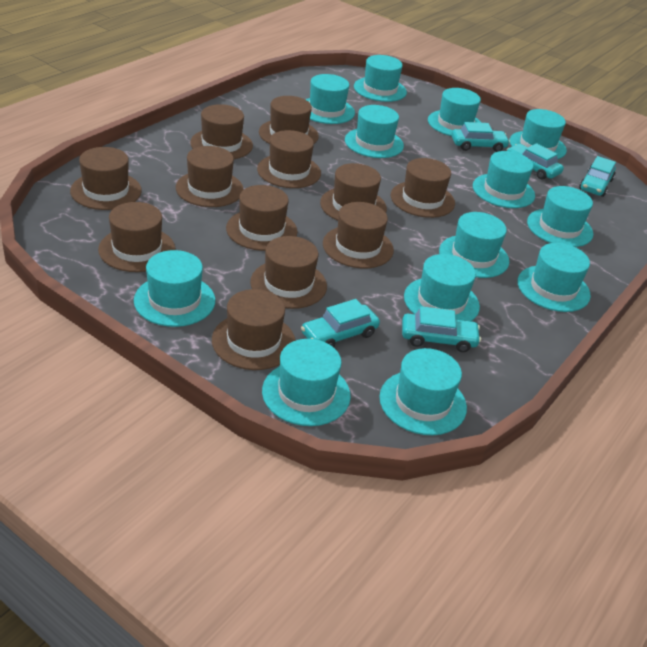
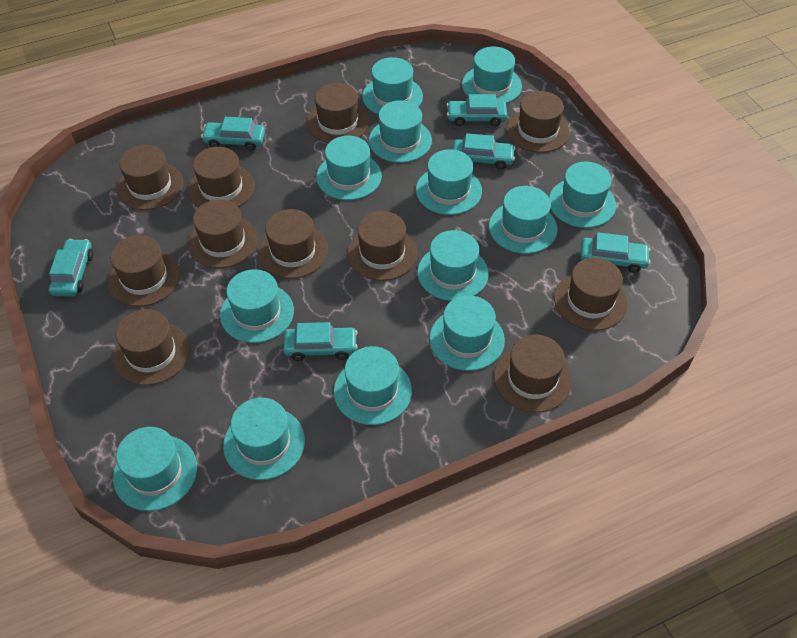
brown hat: [70,147,142,210] [98,202,175,272] [176,146,244,207] [190,104,253,159] [212,289,295,370] [226,185,297,251] [250,236,327,309] [257,130,321,188] [259,96,319,144] [320,163,387,221] [323,202,394,268] [391,158,455,218] = 12 -> [108,235,180,307] [113,309,190,386] [116,145,183,210] [188,147,255,207] [188,199,258,269] [258,209,328,279] [307,83,369,143] [347,211,417,281] [494,335,572,413] [507,91,570,153] [554,258,627,331] = 11
turquoise car: [301,299,380,347] [402,306,481,352] [451,122,510,152] [507,143,564,180] [579,156,616,197] = 5 -> [49,239,93,297] [201,117,265,151] [283,322,358,361] [447,94,507,126] [453,133,516,169] [580,232,650,273] = 6

